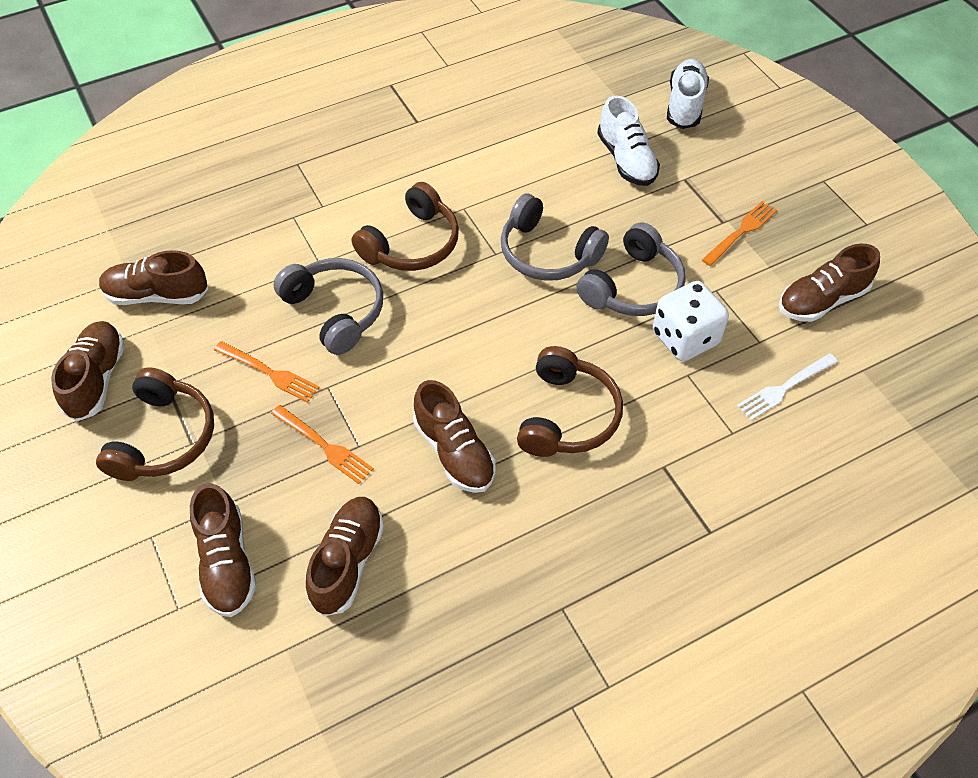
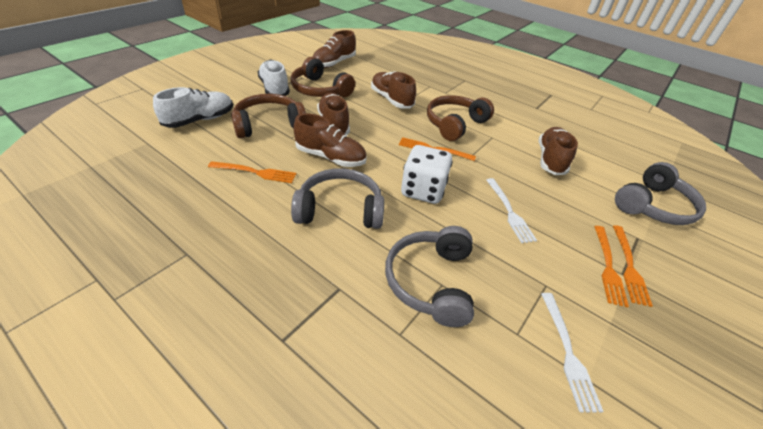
brown shoe: [51,321,125,421] [99,250,208,305] [190,483,256,617] [306,497,384,616] [413,380,496,493] [779,244,880,322] = 6 -> [293,113,367,167] [313,30,356,68] [317,93,350,135] [371,71,416,108] [539,127,578,175] = 5
orange fork: [214,341,320,403] [271,405,374,484] [702,201,777,266] = 3 -> [208,161,296,183] [399,137,476,161] [594,226,629,307] [613,225,653,307] = 4
white fork: [737,353,838,420] = 1 -> [486,178,537,243] [541,293,604,412] = 2

